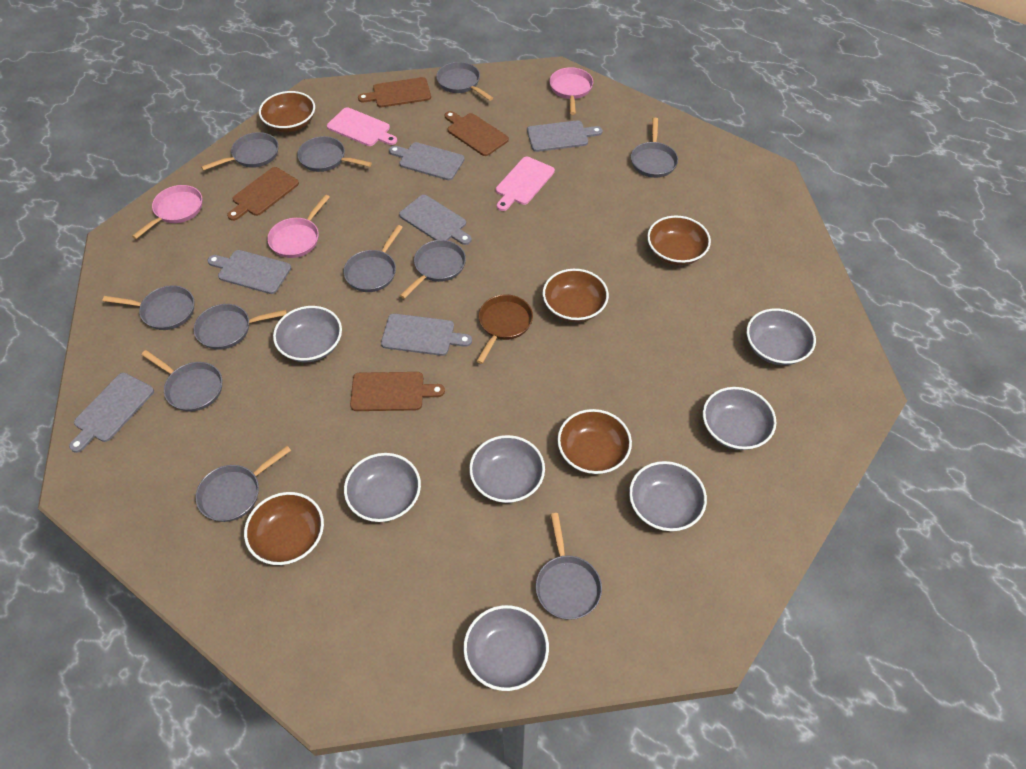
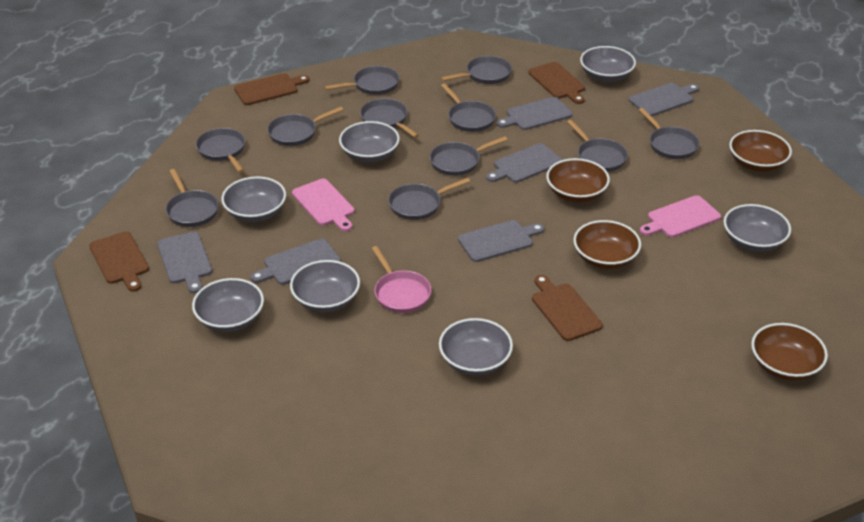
brown bowl: [244,492,324,565] [259,91,315,133] [543,269,609,322] [557,409,632,475] [647,216,711,266] = 5 -> [546,158,610,203] [573,220,641,269] [729,130,792,172] [751,323,828,381] = 4
brown pan: [477,295,533,364] = 1 -> none = 0
pink pan: [132,185,202,239] [267,195,330,258] [549,67,593,115] = 3 -> [372,246,432,313] = 1

